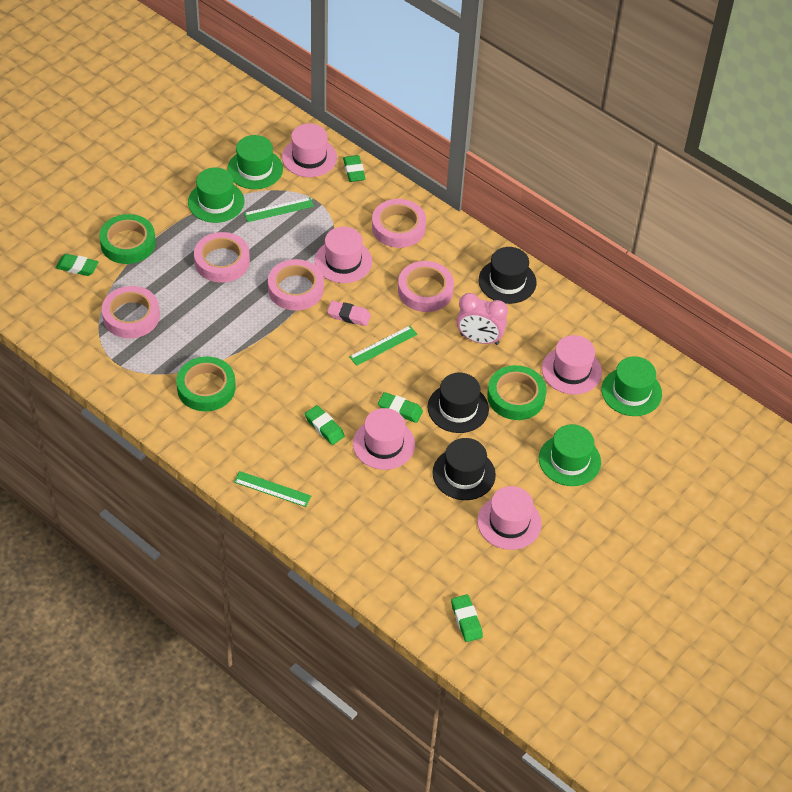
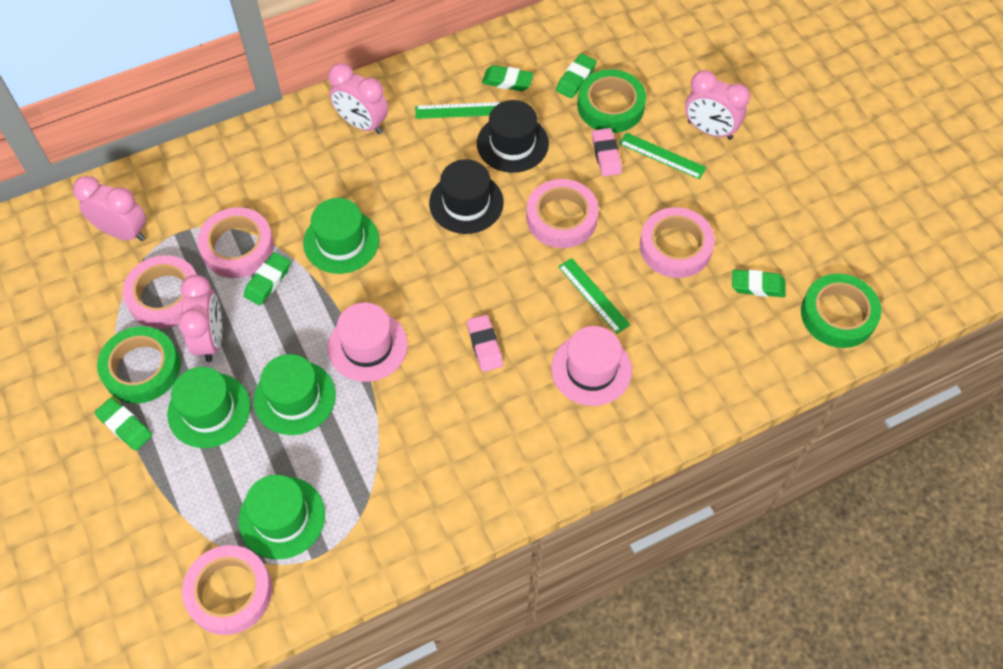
black hat: [428,373,489,433] [432,438,496,500] [479,247,536,304] = 3 -> [429,159,504,234] [477,100,549,173] = 2
pink clock: [457,293,508,345] = 1 -> [73,176,146,241] [178,275,222,362] [328,63,388,134] [685,70,750,140] = 4
pink eraser: [327,301,371,326] = 1 -> [467,315,503,372] [592,128,622,177] = 2
pink hat: [282,123,337,177] [315,227,372,283] [353,408,415,470] [477,486,542,550] [542,335,602,395] = 5 -> [328,303,408,382] [551,326,632,406] = 2

